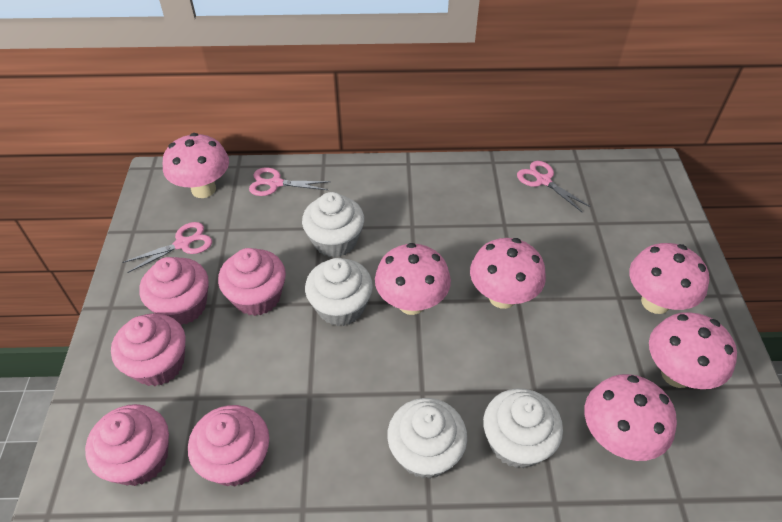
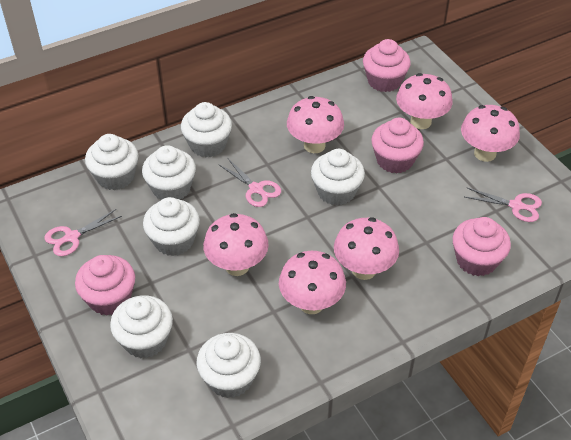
pink cupcake: [85,404,169,486] [111,313,186,386] [139,257,209,325] [188,405,269,487] [218,248,286,316] = 5 -> [75,255,135,316] [363,39,411,92] [371,118,424,174] [453,217,511,276] = 4
white cupcake: [302,192,364,257] [305,258,373,326] [387,398,467,478] [483,388,563,468] = 4 -> [85,134,139,190] [110,295,173,358] [142,145,196,200] [143,197,200,256] [181,102,232,157] [197,333,261,398] [311,149,365,206] = 7

